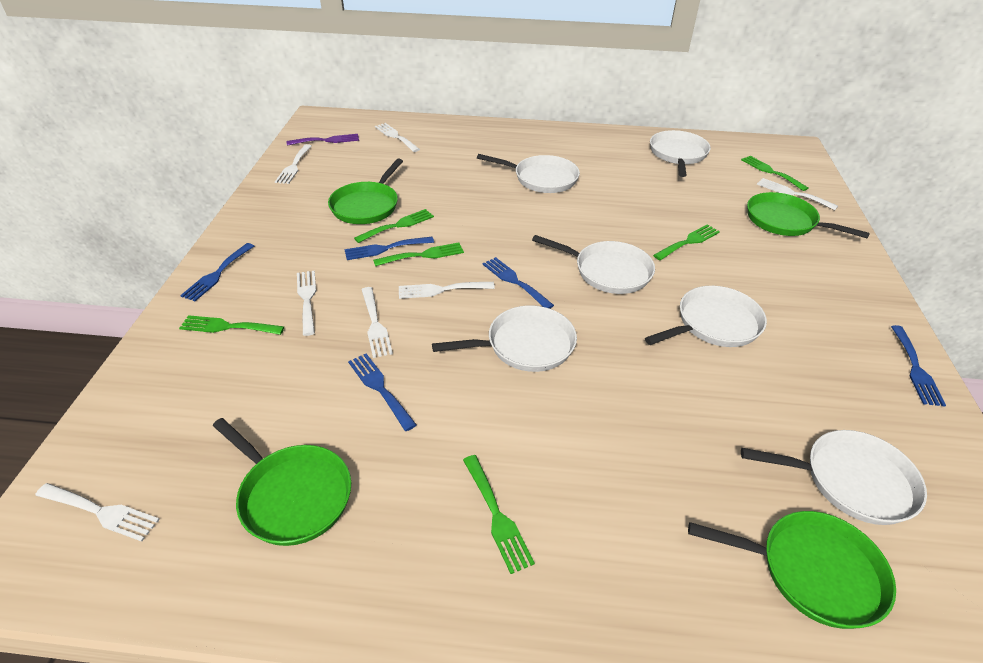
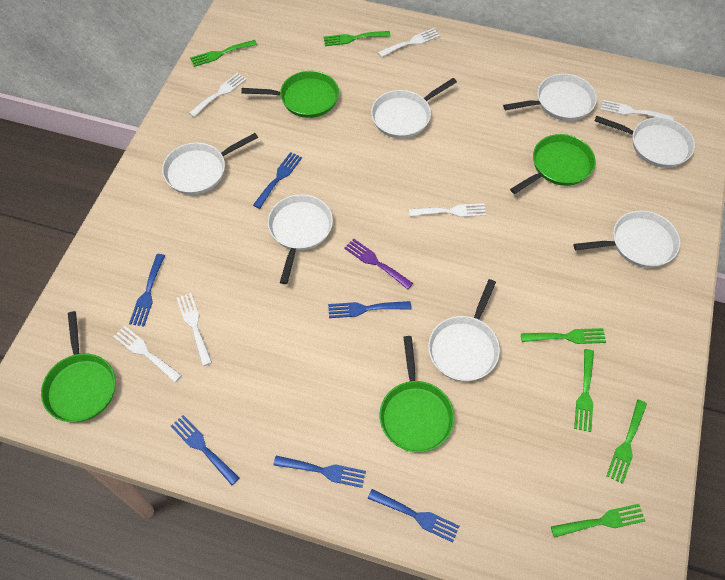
blue fork: [180,243,254,301] [344,237,434,260] [348,354,417,431] [483,257,554,309] [891,325,946,406] = 5 -> [129,254,165,326] [171,415,239,485] [253,152,302,209] [273,456,366,488] [328,301,411,318] [367,489,459,543] = 6
white fork: [35,483,160,542] [275,144,312,184] [297,271,316,336] [361,287,393,358] [375,123,420,152] [399,282,495,299] [757,178,838,210] = 7 -> [113,325,182,382] [177,293,212,366] [189,73,247,117] [378,28,440,57] [409,203,486,217] [600,100,674,120] = 6
white pan: [432,305,577,372] [477,154,580,193] [532,235,655,294] [645,286,767,347] [650,130,711,177] [741,430,927,525] = 6 -> [162,133,258,195] [268,194,333,284] [371,78,457,138] [428,279,500,382] [503,74,597,121] [574,210,680,268] [595,116,695,168] = 7

